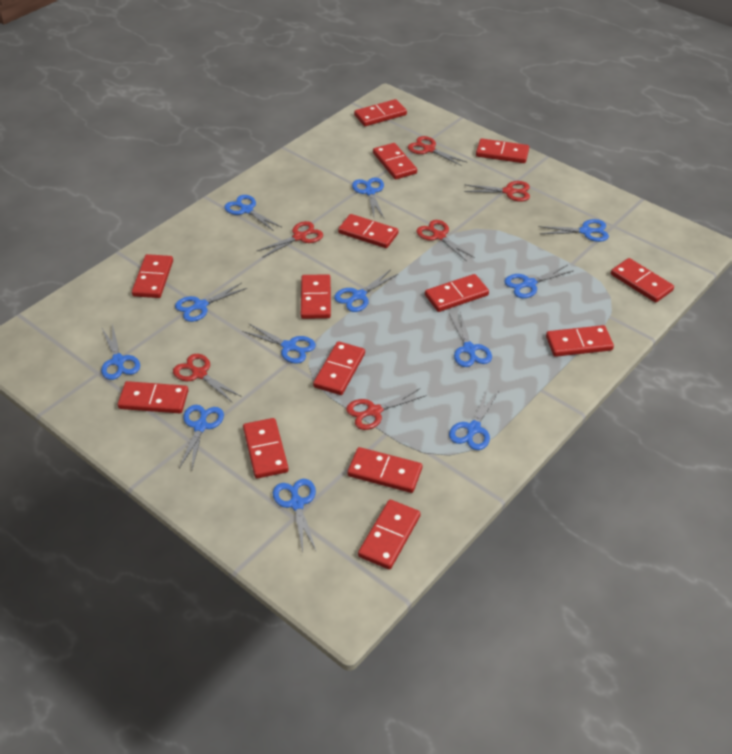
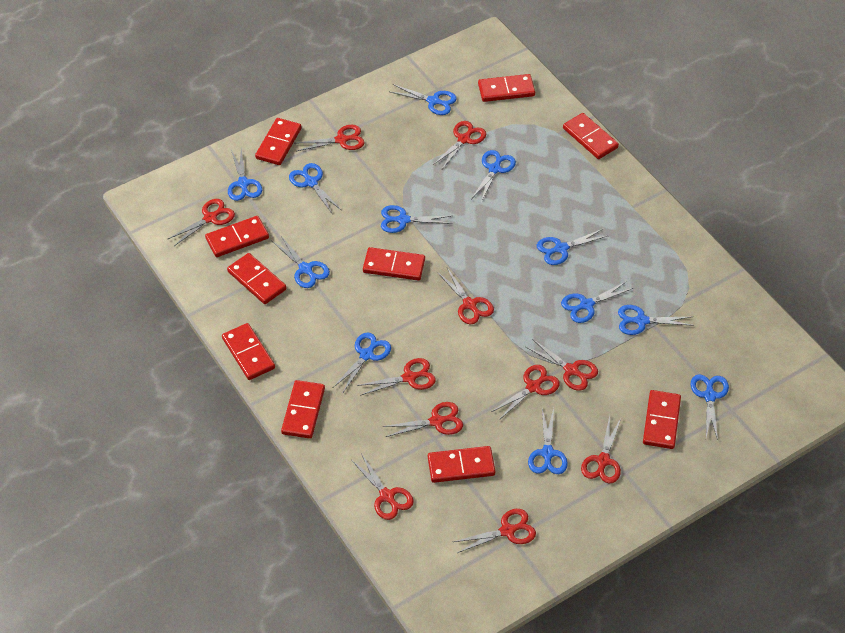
red domino: [118,381,188,413] [132,254,173,298] [243,418,289,479] [301,274,331,319] [313,341,365,395] [338,214,399,248] [347,447,422,493] [354,99,407,126] [358,500,420,570] [373,143,417,179] [425,274,489,312] [476,138,529,163] [546,325,614,357] [611,258,674,303] = 14 -> [205,216,269,257] [222,323,275,380] [227,253,286,304] [255,118,302,165] [281,380,325,439] [363,247,425,281] [428,446,495,483] [478,74,535,102] [563,113,619,159] [643,390,681,449] = 10
red scissors: [173,354,242,403] [257,221,323,258] [346,388,427,430] [408,136,466,166] [417,220,475,261] [464,181,530,202] = 6 -> [168,199,235,246] [296,125,365,151] [351,455,414,520] [357,358,436,396] [383,402,463,437] [433,121,486,169] [437,268,494,324] [453,509,536,553] [491,365,560,420] [526,339,598,391] [581,415,621,483] = 11

